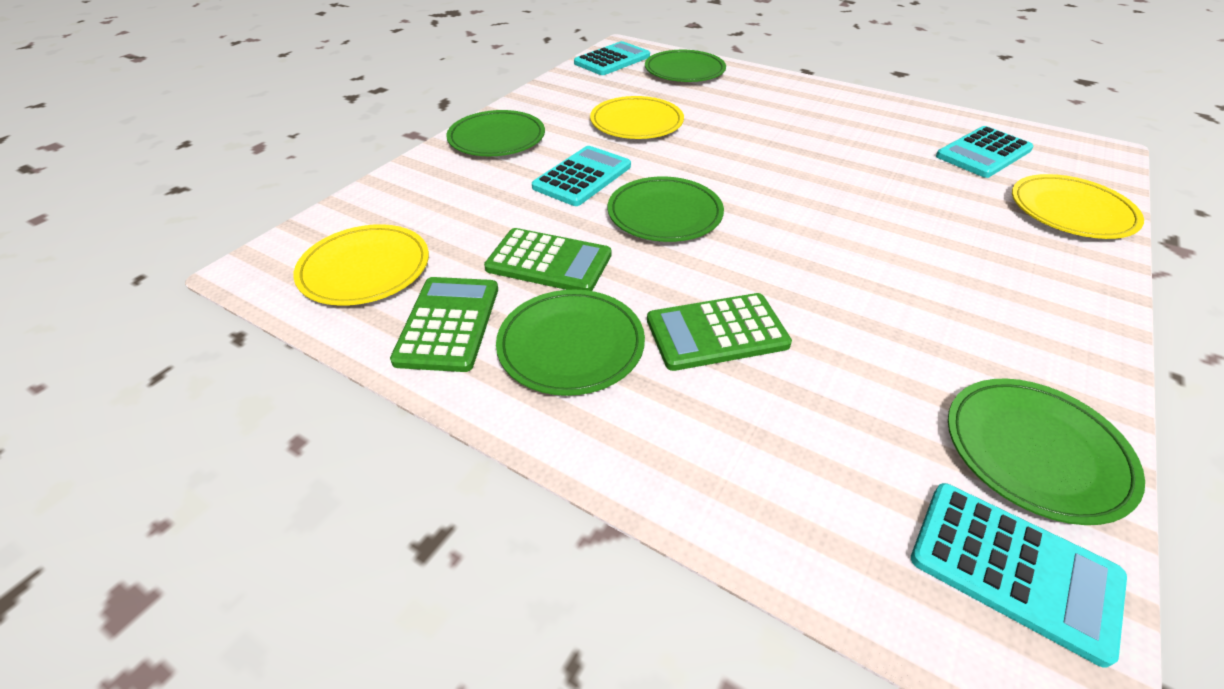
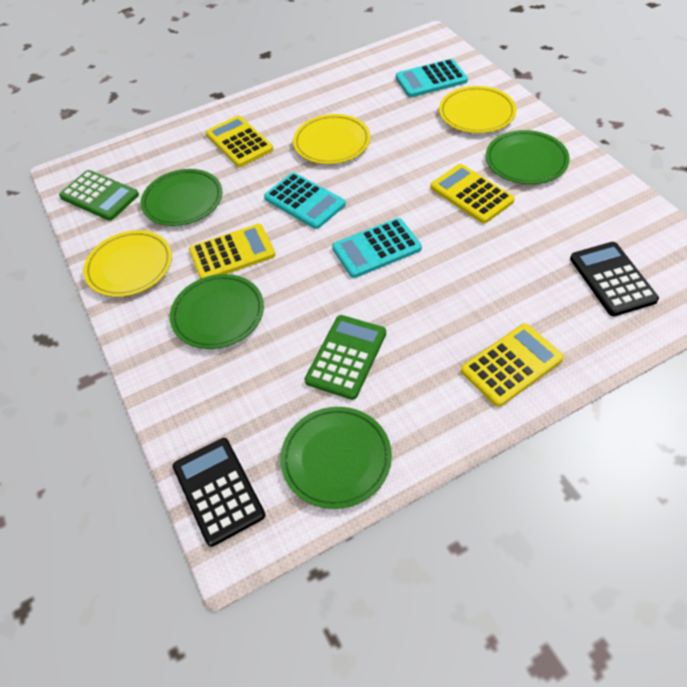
black calculator: none = 0 -> [173,438,265,547] [570,242,659,316] = 2
green calculator: [390,277,498,372] [484,228,611,291] [647,293,792,371] = 3 -> [59,170,139,221] [305,315,386,400] = 2
green plate: [446,110,545,156] [496,289,645,396] [608,177,724,242] [645,50,726,82] [948,379,1145,525] = 5 -> [141,169,222,226] [170,274,264,349] [280,407,392,509] [486,130,570,184] = 4
turquoise calculator: [532,146,631,206] [574,41,650,75] [911,483,1127,668] [936,126,1033,178] = 4 -> [264,172,346,229] [332,218,422,278] [396,59,468,97] = 3
yellow calculator: none = 0 -> [189,224,275,279] [206,116,273,167] [430,164,515,223] [461,323,564,407] = 4

